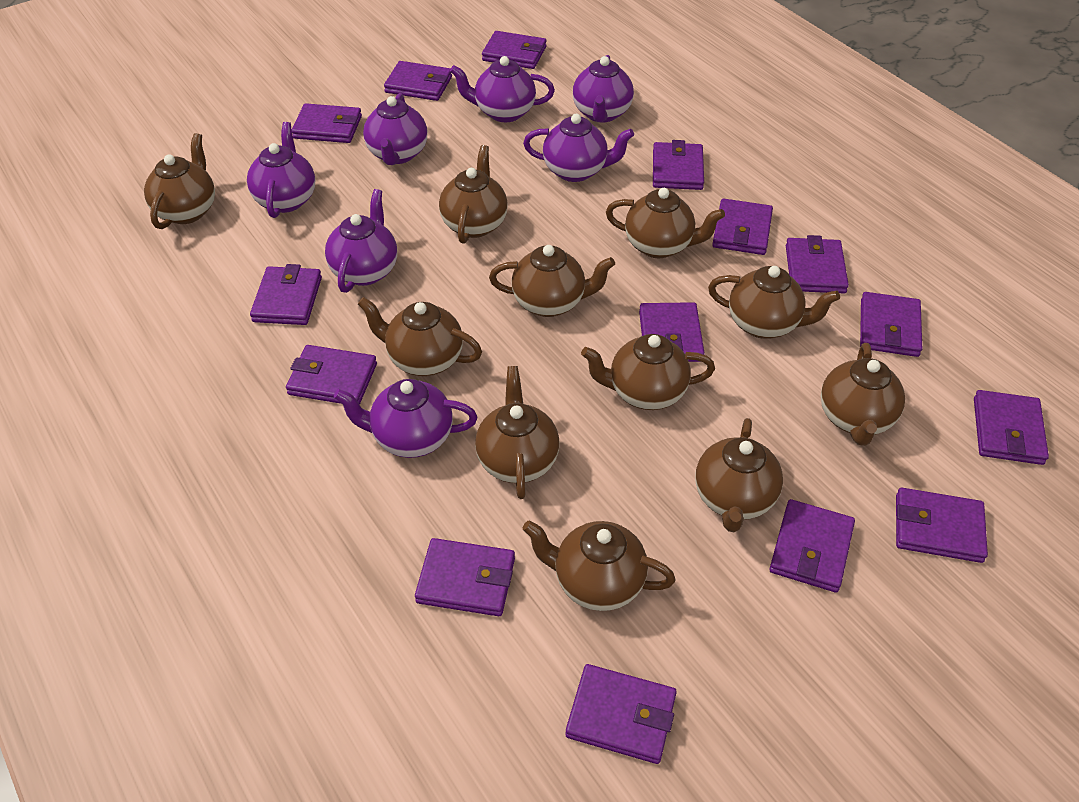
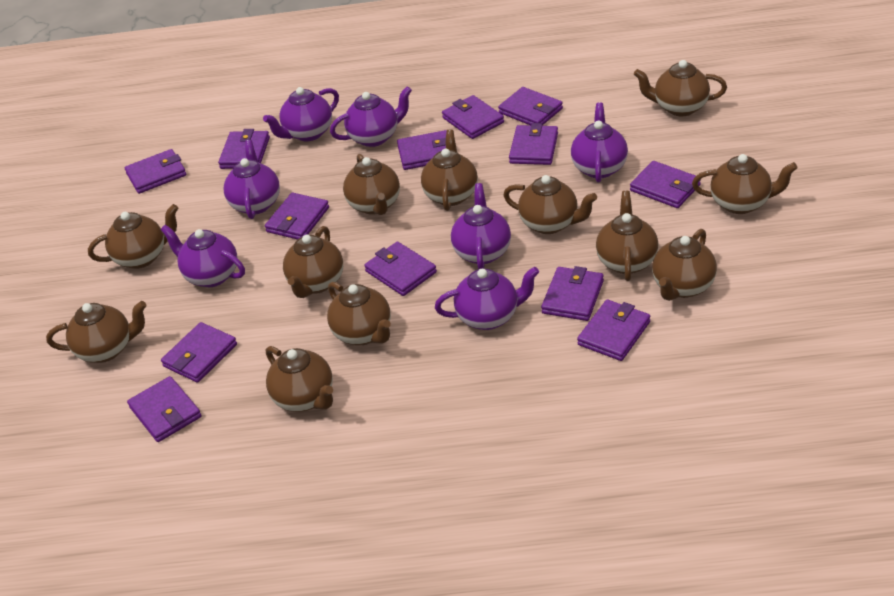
brown teapot: [144,133,215,229] [358,297,482,376] [439,145,508,244] [475,366,559,499] [489,245,615,317] [523,521,676,611] [581,334,715,410] [606,188,725,258] [695,418,783,532] [708,266,840,339] [821,343,905,446] = 11 -> [46,301,146,363] [88,204,178,269] [266,346,333,412] [283,226,343,298] [327,282,391,345] [343,154,400,215] [421,130,478,211] [503,175,597,234] [596,191,659,281] [634,60,727,116] [652,229,717,301] [692,154,797,214] = 12
purple wallet: [250,264,322,325] [286,345,377,405] [292,103,362,143] [384,61,452,101] [415,538,515,616] [482,31,546,69] [565,664,677,764] [639,302,705,362] [653,140,704,190] [712,199,773,255] [770,499,855,593] [786,235,849,293] [860,292,922,357] [896,488,988,563] [974,390,1049,465] = 15 -> [125,149,186,194] [127,376,202,442] [161,322,237,383] [218,129,270,169] [265,193,329,240] [364,242,437,296] [397,130,447,170] [442,95,504,139] [498,87,563,125] [509,123,558,165] [541,266,604,321] [577,300,650,361] [630,161,701,208] = 13

